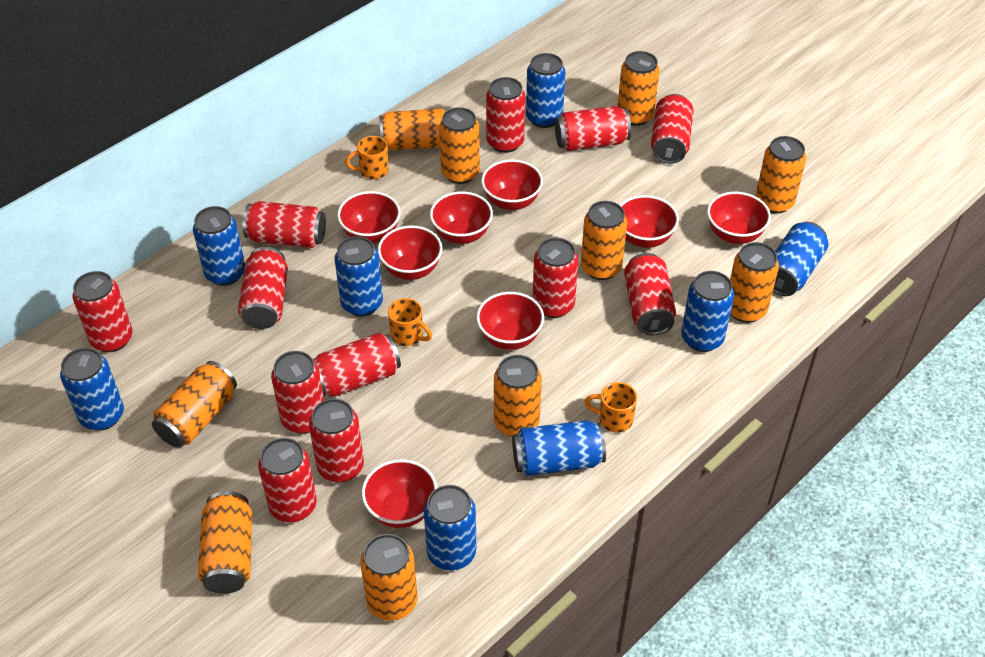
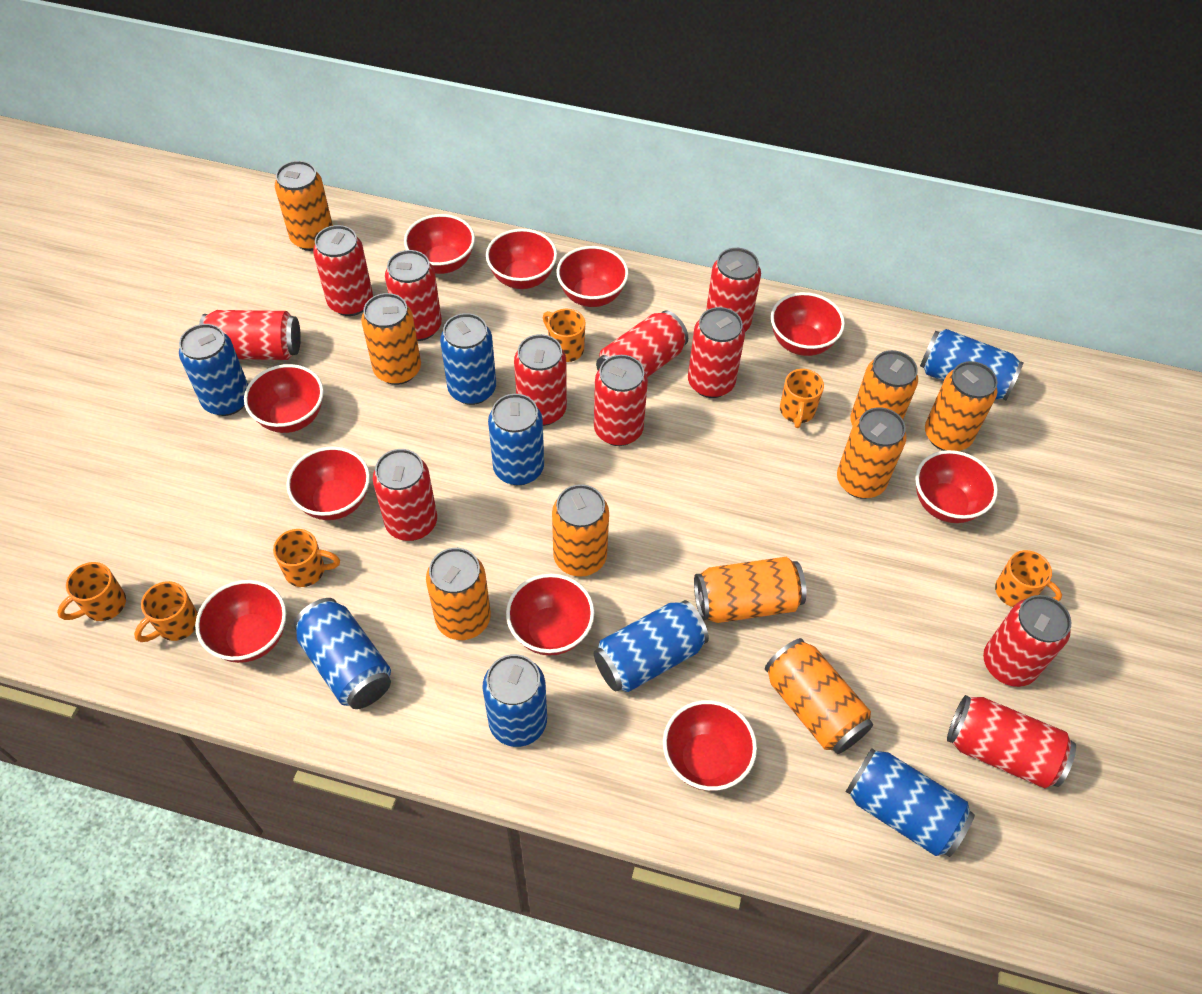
orange can: [152,361,237,447] [198,491,252,594] [360,534,417,621] [379,108,446,150] [439,107,480,184] [494,355,542,437] [581,201,627,280] [618,51,660,126] [730,242,779,323] [756,136,806,214] = 10 -> [275,161,333,251] [361,293,421,385] [426,548,491,640] [552,484,609,577] [694,557,807,623] [765,638,873,754] [837,407,907,498] [851,350,918,426] [925,361,998,451] = 9
orange mug: [345,136,389,179] [388,298,432,346] [584,382,637,433] = 3 -> [57,562,126,621] [134,581,198,642] [273,529,340,587] [543,309,585,362] [780,369,824,428] [995,550,1062,607] = 6
red bowl: [337,191,401,243] [362,459,437,528] [378,226,442,280] [430,191,493,244] [476,292,544,350] [481,159,543,210] [620,195,679,248] [707,192,771,244] = 8 -> [195,580,286,663] [244,364,324,433] [286,446,370,520] [404,214,475,274] [486,229,557,289] [506,574,594,655] [557,246,629,307] [663,700,757,791] [771,292,845,356] [915,450,998,523] = 10
red can: [73,271,133,352] [238,247,288,329] [243,201,326,248] [258,438,317,522] [271,351,324,434] [309,399,364,483] [313,333,401,397] [486,77,525,153] [533,238,578,318] [555,106,631,151] [624,253,676,335] [651,94,694,164] = 12 -> [199,310,301,360] [313,225,373,316] [373,449,437,541] [385,250,442,341] [514,334,567,426] [594,355,648,446] [596,311,688,377] [688,307,745,398] [706,248,761,332] [947,695,1076,788] [983,595,1071,687] = 11

